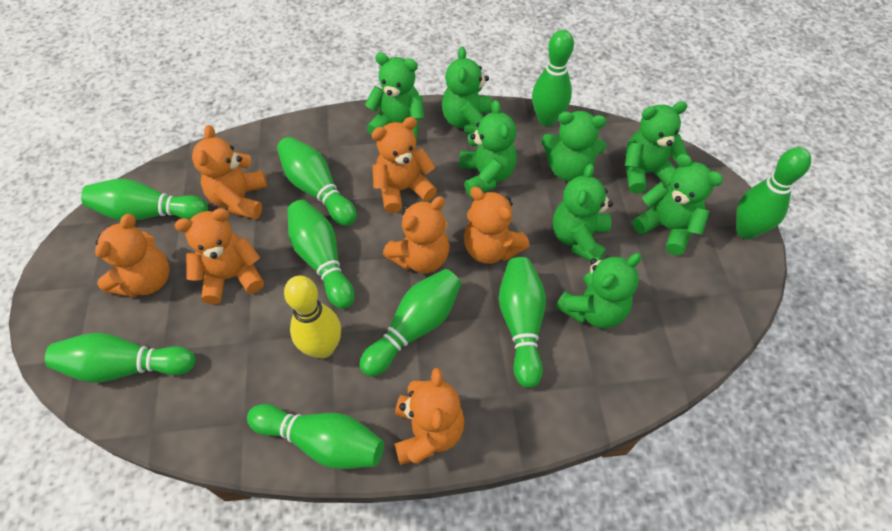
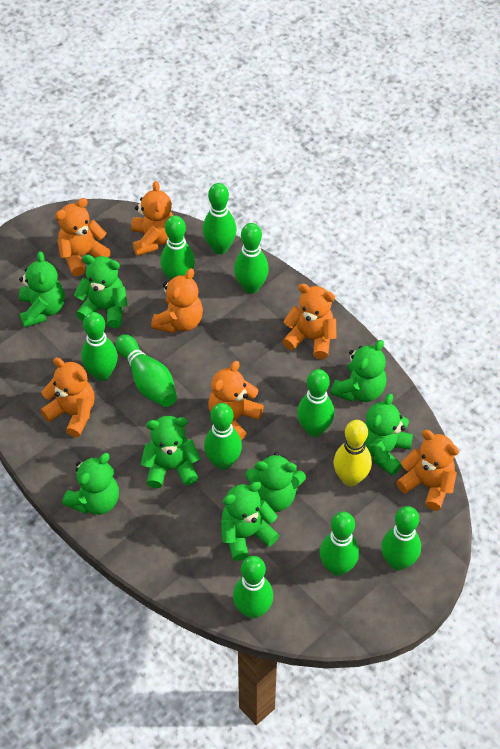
green bowling pin: [45,333,195,383] [81,179,208,221] [247,404,384,469] [277,137,357,226] [288,200,355,309] [359,269,461,377] [499,257,546,388] [532,30,574,126] [736,147,811,239] = 9 -> [81,312,118,381] [116,334,177,407] [160,215,195,281] [203,183,237,254] [204,403,242,470] [233,556,273,619] [234,223,269,294] [297,369,334,437] [320,512,359,576] [381,506,421,571] = 10

